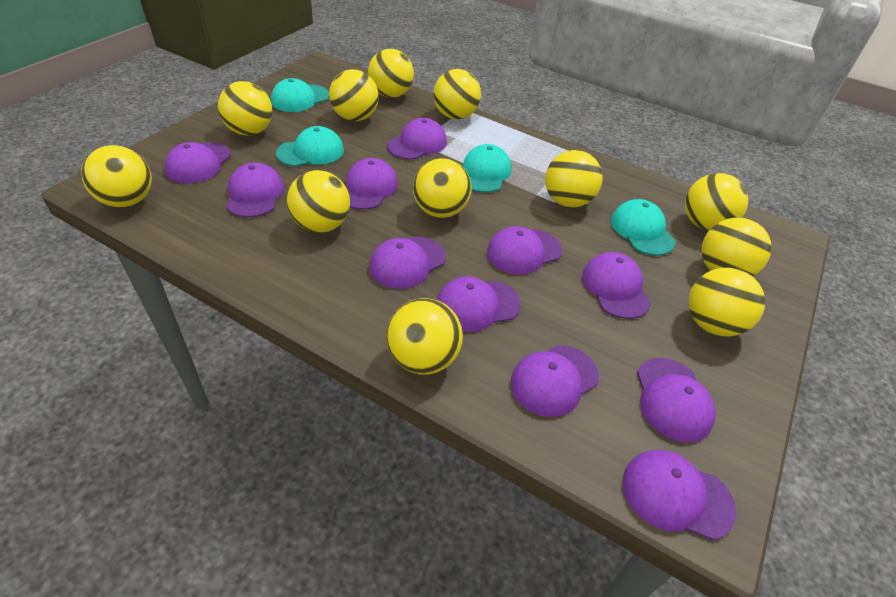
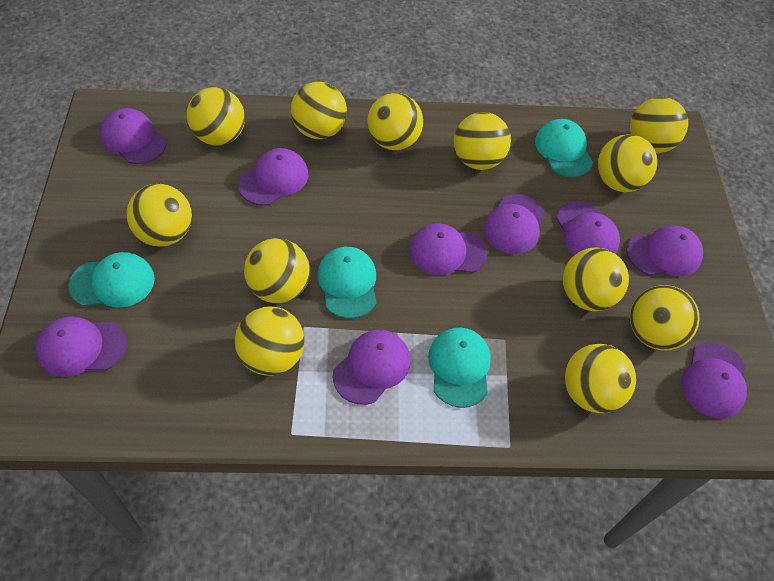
purple cap: [165,142,231,183] [226,163,284,218] [345,158,398,210] [370,237,446,289] [387,118,447,160] [437,276,521,332] [487,226,562,274] [511,345,599,417] [582,252,651,319] [623,450,737,540] [637,358,716,442] = 11 -> [36,316,127,377] [100,108,167,164] [238,148,308,206] [333,329,410,405] [409,223,487,275] [484,194,545,254] [556,201,620,255] [626,226,703,276] [681,342,747,419] = 9

